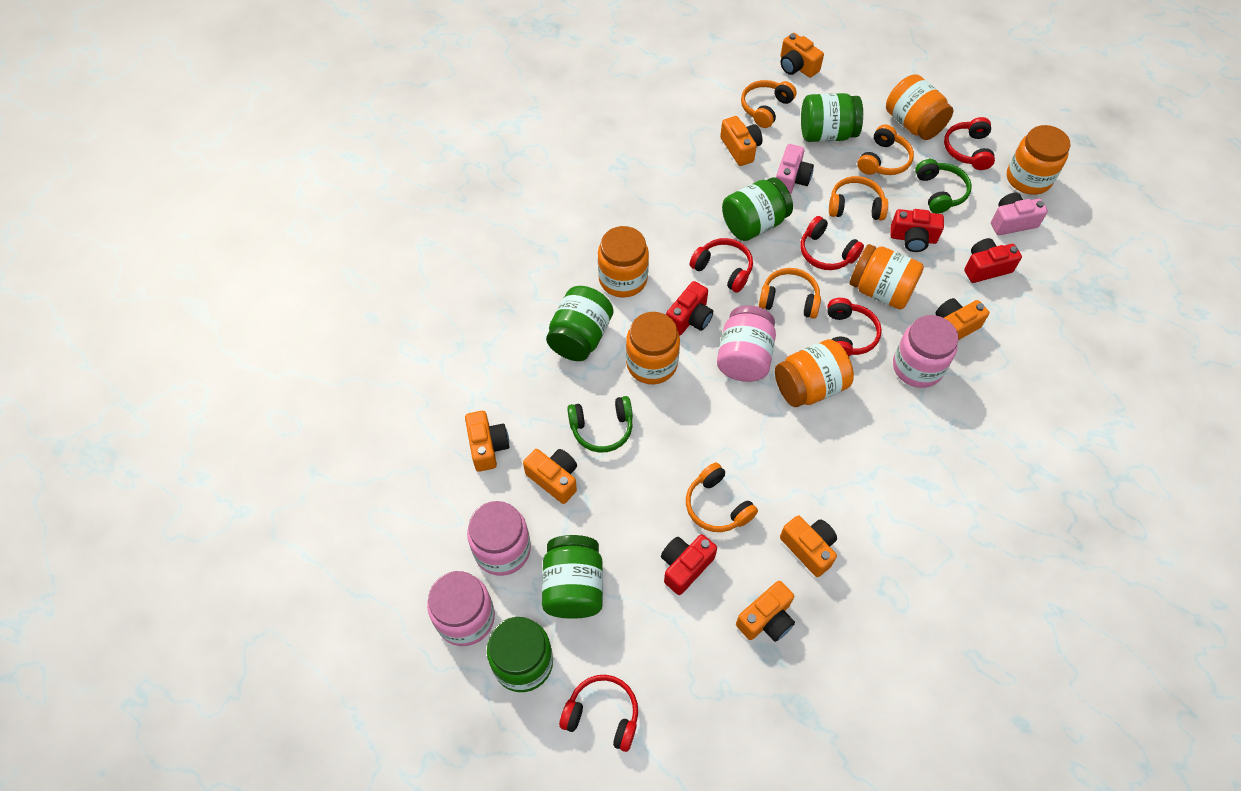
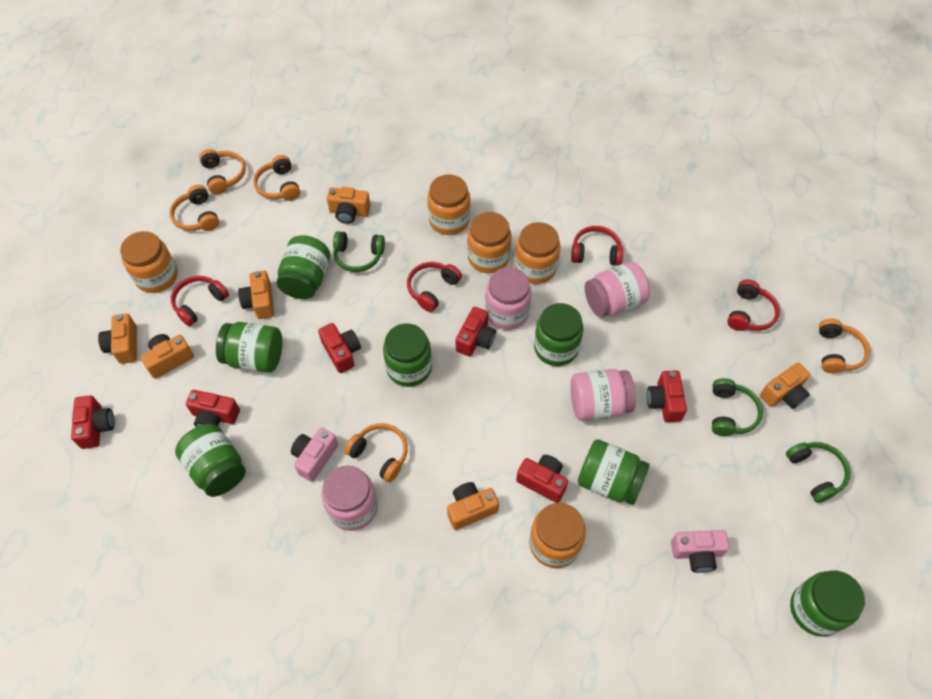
green headphones: [567,396,633,453] [915,159,972,214] = 2 -> [333,231,385,272] [712,378,763,436] [786,442,851,503] = 3
green jar: [487,617,553,692] [542,535,603,619] [546,286,613,361] [722,178,793,241] [801,93,863,142] = 5 -> [175,424,246,497] [216,322,282,373] [277,235,330,299] [383,323,432,387] [534,303,583,366] [578,440,649,505] [790,571,865,637] = 7
orange camera: [465,411,509,472] [523,449,577,504] [720,116,763,166] [736,581,795,642] [780,33,824,78] [780,515,837,577] [936,298,989,340] = 7 -> [98,313,137,364] [140,334,194,379] [238,270,274,319] [327,187,371,224] [447,482,499,530] [760,363,810,409] = 6
orange jar: [598,226,649,297] [626,312,680,384] [775,339,854,407] [850,244,924,310] [886,74,954,140] [1007,125,1071,195] = 6 -> [120,231,178,293] [427,174,470,235] [467,212,512,273] [514,222,560,284] [529,503,586,568] = 5
red camera: [661,534,717,595] [666,281,713,336] [890,209,944,252] [964,238,1022,283] = 4 -> [71,395,115,449] [186,390,240,427] [318,323,361,373] [456,307,496,357] [516,455,568,503] [647,370,687,422] = 6
red headphones: [559,675,638,752] [690,238,753,293] [800,216,864,270] [828,298,882,356] [944,117,995,170] = 5 -> [171,276,229,326] [407,262,462,312] [571,226,623,266] [727,279,780,331] = 4

